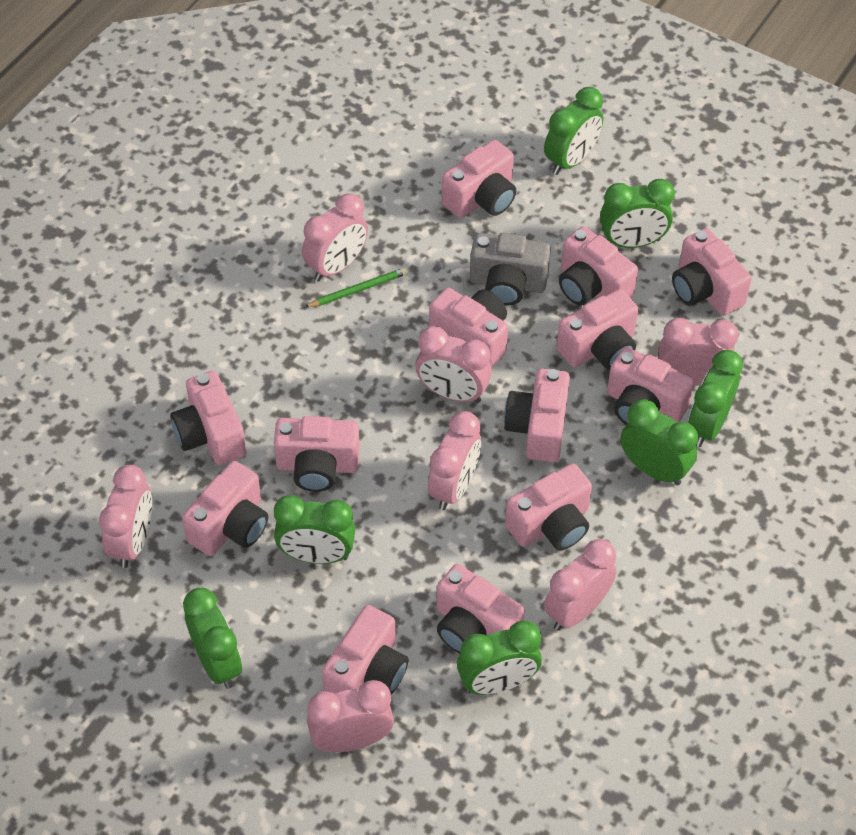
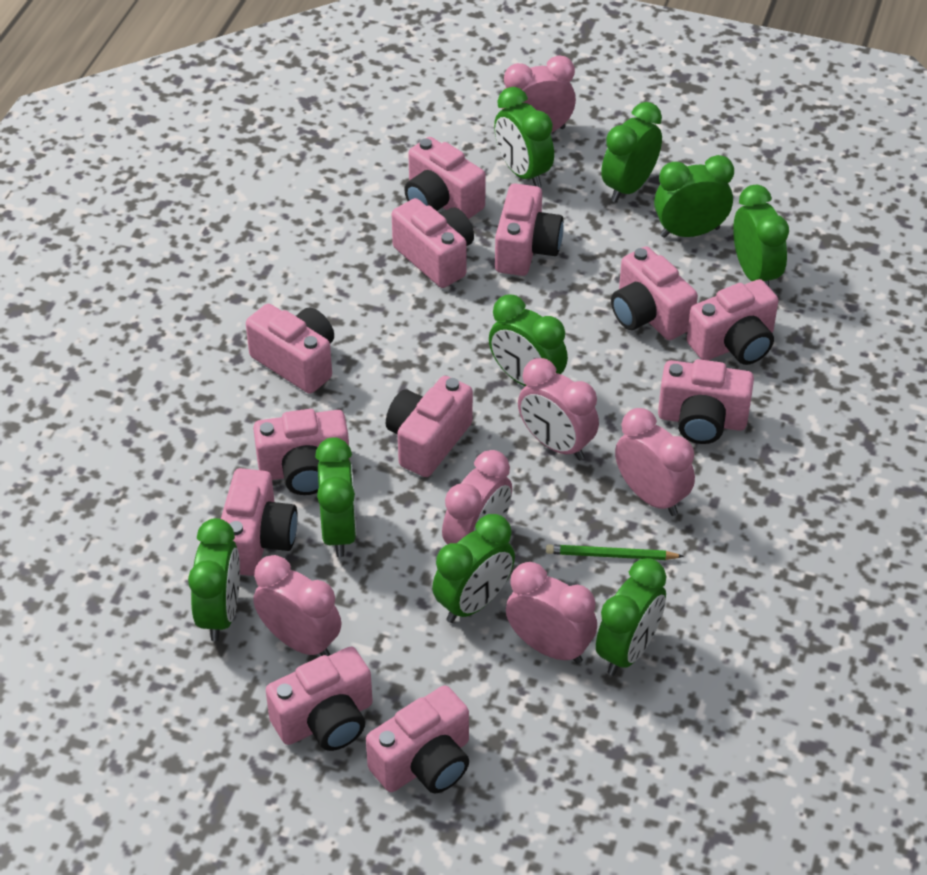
green clock: [183,588,242,689] [274,495,356,564] [457,621,542,695] [544,87,603,175] [600,179,675,248] [621,399,698,485] [688,350,743,447] = 7 -> [188,518,240,641] [315,437,357,557] [432,514,515,623] [489,295,568,386] [494,87,554,187] [596,558,666,675] [601,102,662,203] [654,155,734,238] [733,185,789,286] = 9
grey camera: [470,233,551,306] = 1 -> none = 0
pink camera: [170,371,246,465] [182,461,268,556] [274,416,360,492] [322,605,409,694] [429,288,508,368] [436,564,525,654] [441,140,516,218] [504,368,570,462] [505,464,592,550] [556,289,638,370] [559,226,638,305] [607,347,694,425] [672,228,752,316] = 13 -> [221,468,298,576] [246,304,334,394] [253,409,350,495] [266,647,373,751] [366,685,469,794] [386,376,473,477] [392,198,474,288] [404,137,486,219] [495,183,564,276] [611,246,698,340] [658,359,754,444] [687,279,779,365] = 12
pink clock: [99,465,152,568] [302,194,368,282] [307,680,394,752] [415,326,492,403] [428,411,481,510] [544,539,617,631] [659,318,738,386] = 7 -> [253,555,341,656] [442,450,512,544] [502,55,576,133] [506,562,597,664] [518,358,599,460] [615,408,695,516] = 6

